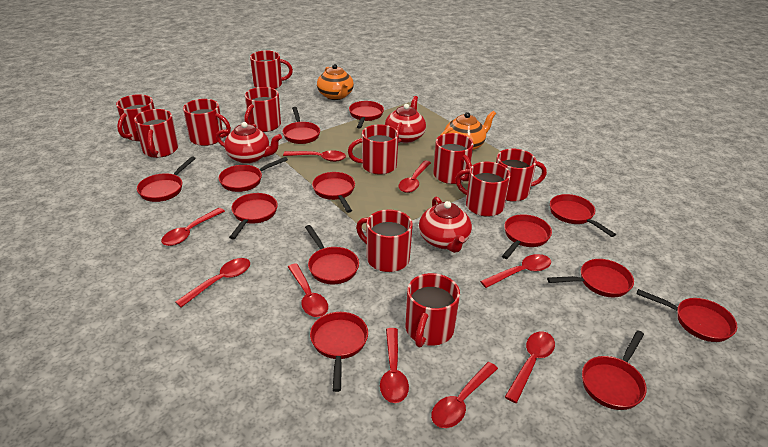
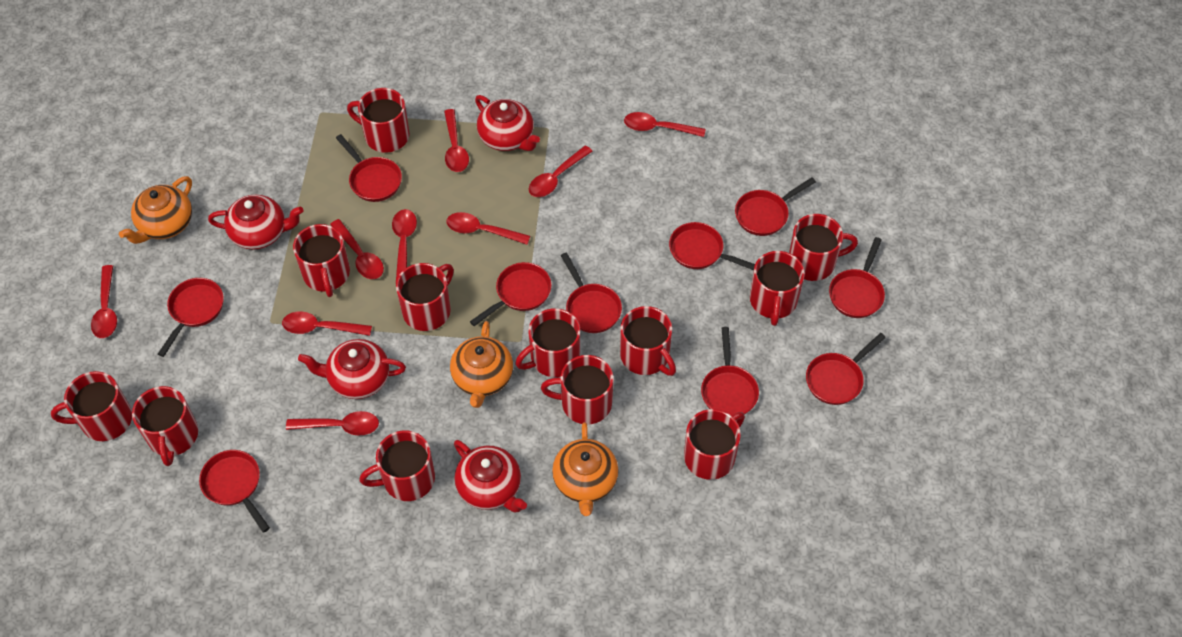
orange teapot: [317,64,354,100] [441,111,496,150] = 2 -> [119,176,192,244] [450,321,513,408] [552,422,619,516] = 3
red mug: [116,94,155,141] [134,109,178,158] [183,99,231,146] [244,87,281,132] [250,51,293,89] [348,124,399,175] [356,210,413,272] [406,273,460,348] [433,133,473,184] [455,162,511,217] [496,149,547,202] = 11 -> [51,371,132,441] [132,386,198,466] [293,224,350,297] [347,88,410,153] [359,430,435,501] [396,263,454,331] [515,308,580,377] [541,355,614,424] [620,306,676,376] [684,409,745,480] [750,251,805,326] [789,214,858,281] = 12
red pan: [137,156,196,202] [219,157,288,192] [229,193,278,239] [283,107,320,144] [305,225,359,284] [310,312,368,392] [312,172,355,213] [349,101,384,129] [502,214,552,259] [547,259,634,297] [550,194,616,237] [582,330,647,410] [637,289,737,342] = 13 -> [158,278,224,357] [199,450,270,533] [336,134,402,202] [470,262,551,326] [561,253,622,333] [669,222,755,270] [701,327,759,416] [735,177,816,236] [806,333,886,405] [829,237,885,318] = 10
red teapot: [216,122,282,164] [385,96,426,143] [419,196,472,253] = 3 -> [208,195,304,250] [298,339,406,399] [454,440,527,512] [475,95,540,151] = 4

